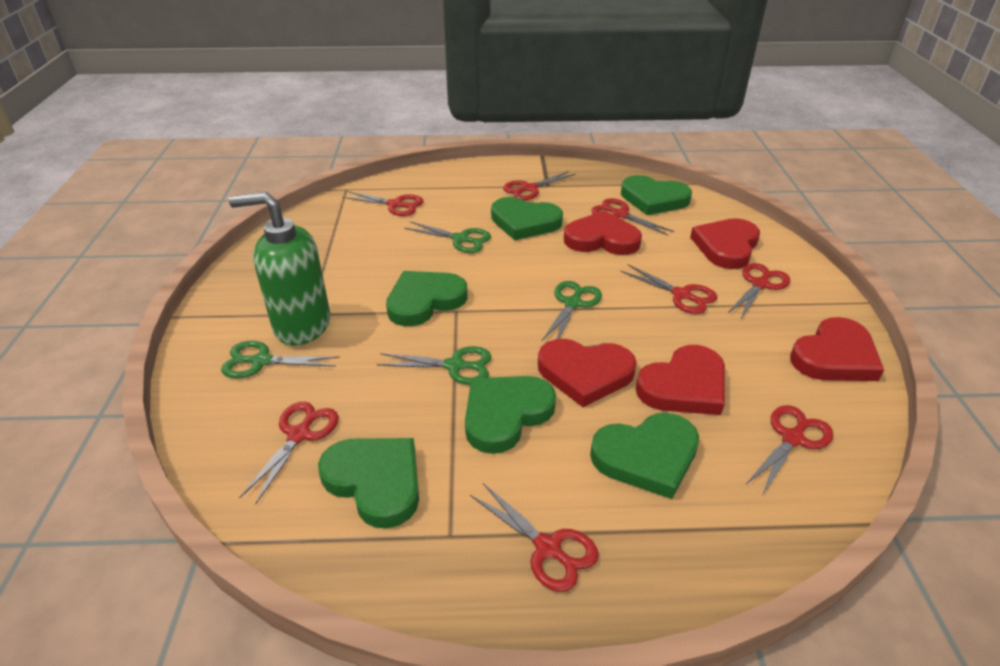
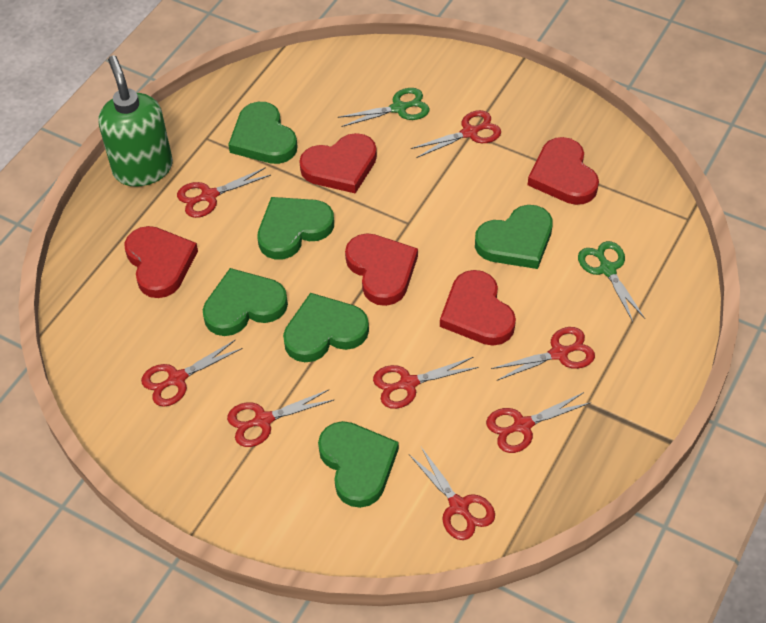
green scissors: [221,341,339,378] [377,346,492,385] [404,221,491,253] [541,281,602,342] = 4 -> [338,88,430,127] [578,241,645,322] = 2

